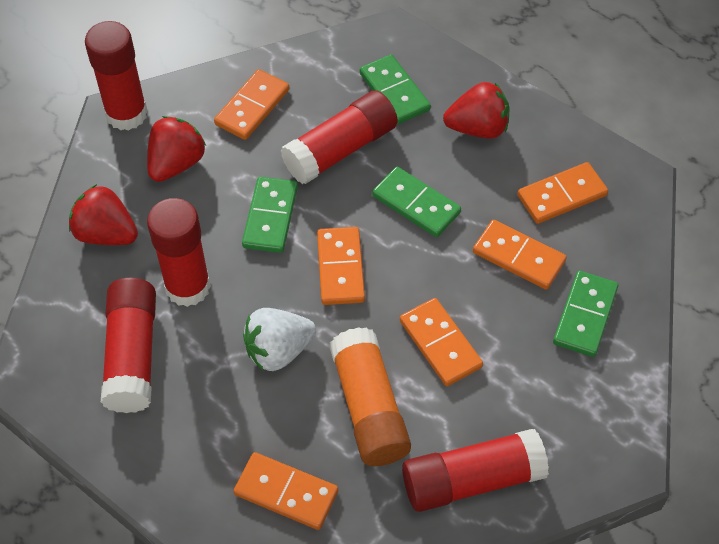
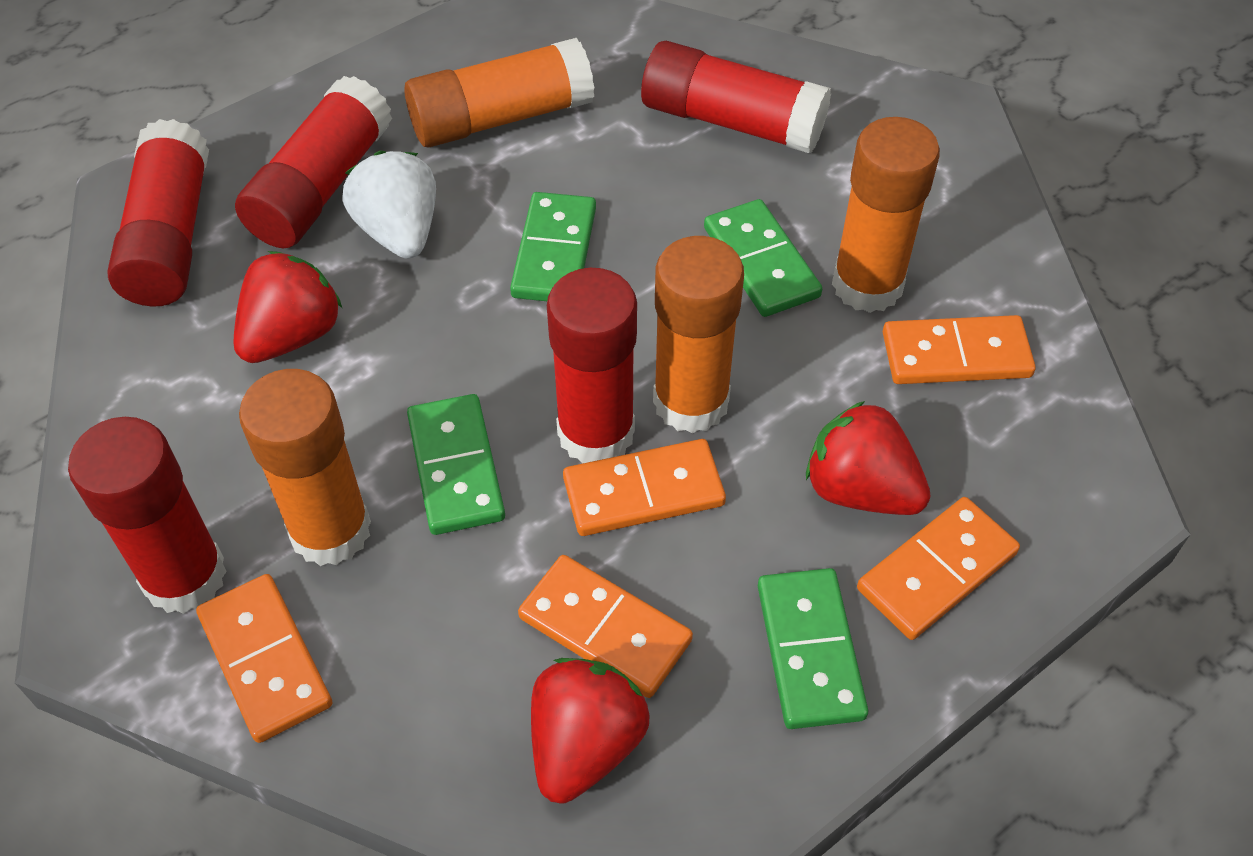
orange domino: [214,69,289,140] [234,452,338,530] [317,227,365,305] [400,298,483,386] [473,220,567,290] [517,162,608,224] = 6 -> [196,574,332,743] [518,555,693,698] [563,439,726,536] [857,497,1020,640] [883,315,1036,384] = 5
orange glue stick: [330,327,411,466] = 1 -> [239,369,371,566] [404,38,595,147] [653,236,744,434] [832,117,940,313] = 4

